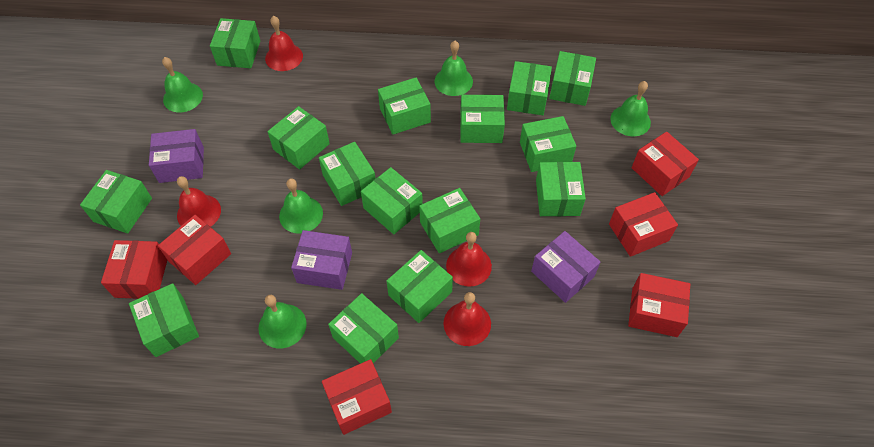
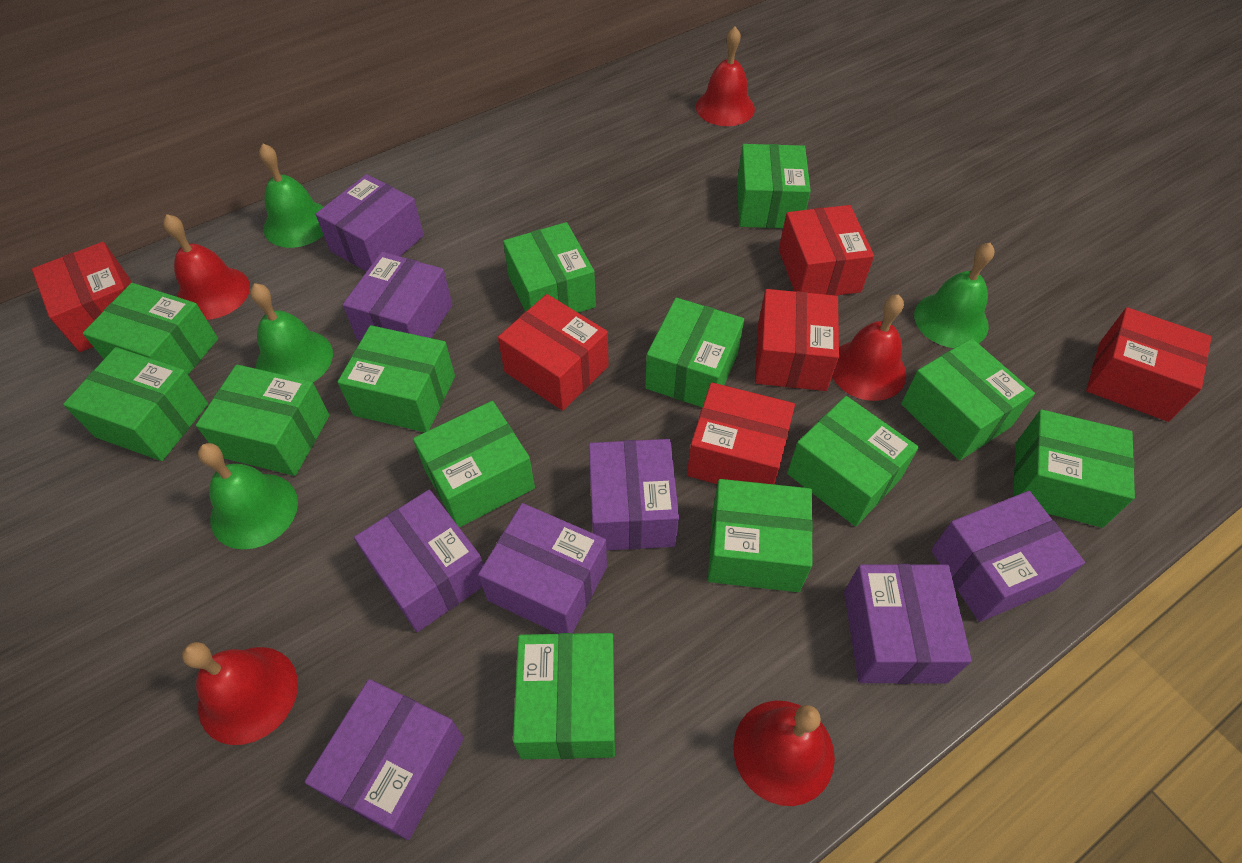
green bell: [162,57,203,112] [258,295,307,349] [279,178,323,234] [435,41,473,96] [610,81,651,136] = 5 -> [198,443,298,549] [250,283,333,382] [259,144,323,248] [914,243,995,348] = 4
green box: [80,170,152,234] [129,283,199,357] [210,18,260,68] [267,106,330,169] [319,142,376,206] [328,293,399,364] [361,167,423,234] [378,78,431,134] [387,250,453,323] [419,188,480,253] [460,95,505,143] [507,61,552,115] [520,116,576,172] [536,162,586,216] [549,51,596,106] = 15 -> [63,347,208,461] [83,283,218,375] [196,365,330,476] [338,325,455,432] [413,401,535,528] [503,222,596,313] [513,633,615,759] [645,298,744,408] [708,479,813,592] [737,144,811,228] [787,396,919,526] [901,338,1035,460] [1013,409,1135,528] = 13
purple box: [149,129,204,183] [291,230,352,290] [531,231,600,303] = 3 -> [305,679,464,840] [315,174,424,271] [343,252,452,341] [354,490,483,632] [478,503,607,634] [589,439,679,550] [844,564,972,684] [931,491,1085,622] = 8
red bell: [177,176,221,227] [265,16,303,71] [443,292,491,346] [446,232,492,287] = 4 -> [163,214,250,320] [182,642,298,745] [696,27,755,126] [733,701,835,806] [832,294,906,401] = 5

